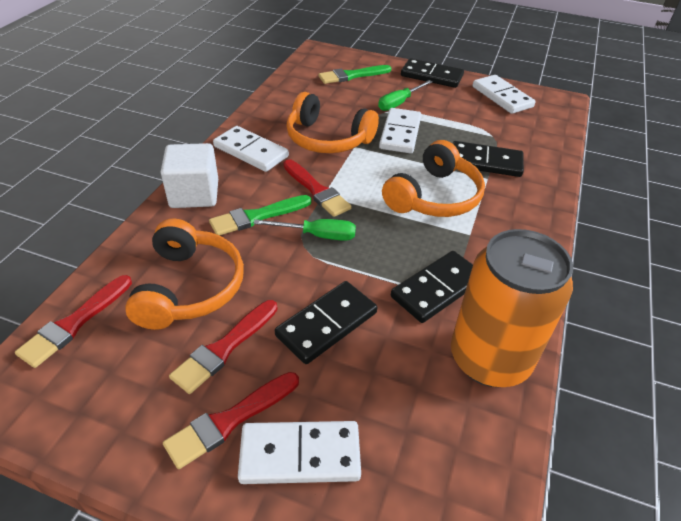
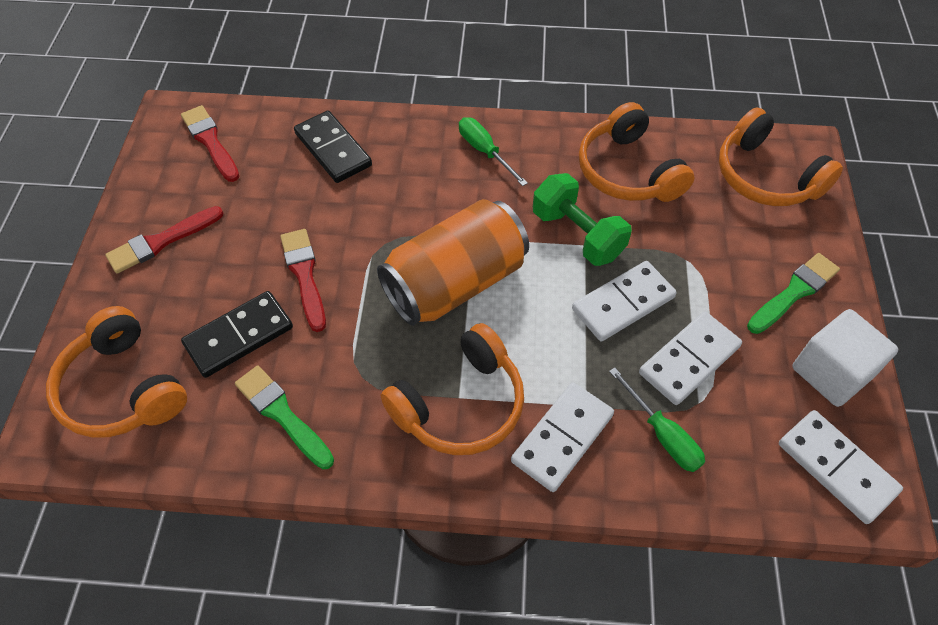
black domino: [275,281,377,364] [391,251,473,323] [401,58,464,88] [452,141,524,177] = 4 -> [181,291,293,378] [294,111,372,183] = 2
green dumbbell: none = 0 -> [533,173,632,266] = 1
orange headphones: [125,219,244,330] [286,92,379,153] [382,140,485,217] = 3 -> [46,306,187,438] [381,323,524,455] [579,102,695,202] [719,107,843,206] = 4
red brush: [15,275,132,368] [163,372,299,469] [169,300,278,394] [283,159,352,217] = 4 -> [105,206,223,274] [181,105,240,182] [280,229,326,332] = 3

